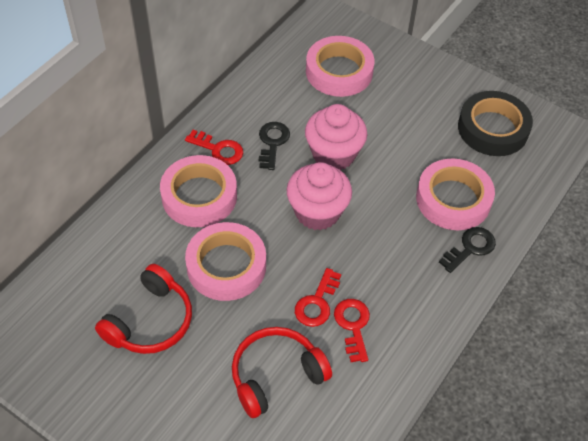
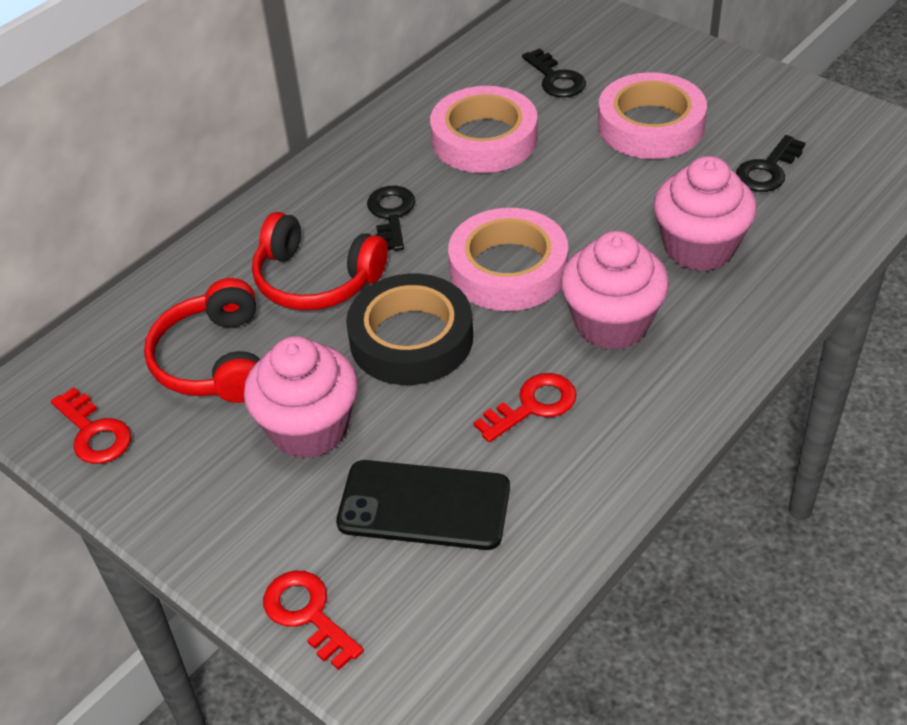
black key: [259,122,290,170] [439,227,496,273] = 2 -> [367,186,415,251] [522,48,586,98] [736,135,805,192] = 3
black phone: none = 0 -> [336,460,510,550] = 1
pink cupcake: [286,162,352,230] [305,104,367,170] = 2 -> [244,336,358,459] [561,231,669,350] [653,156,757,271] = 3
pink tape: [160,155,237,227] [185,222,266,301] [306,36,374,97] [416,158,495,230] = 4 -> [430,86,538,173] [448,208,568,311] [598,72,707,159] = 3

